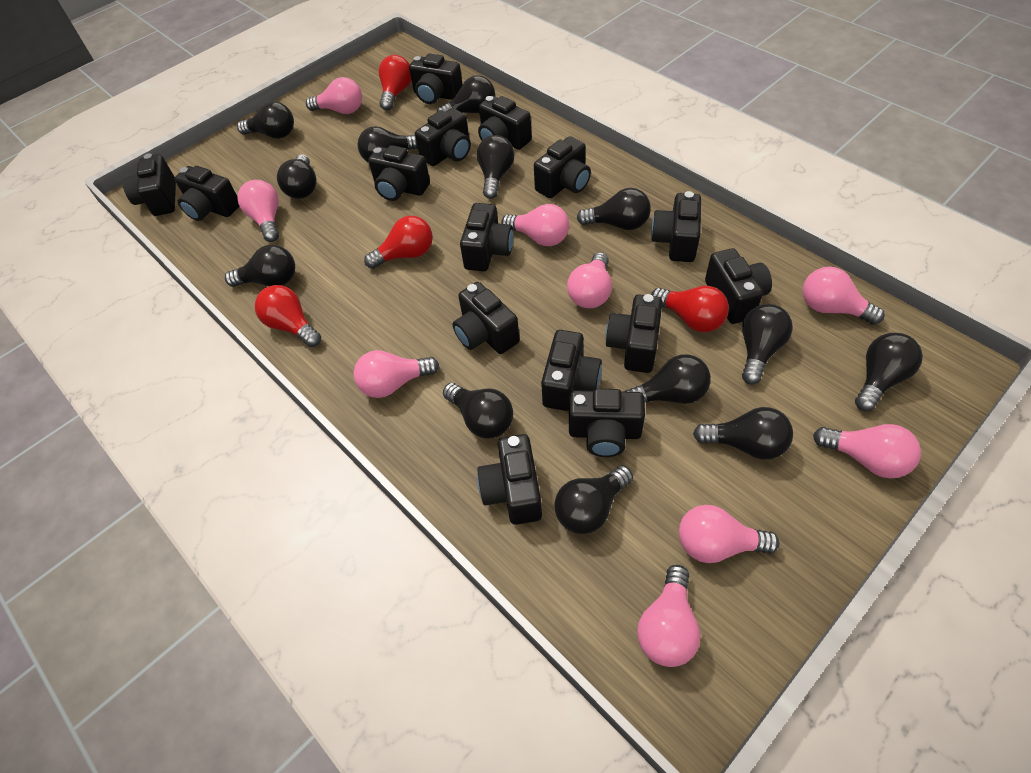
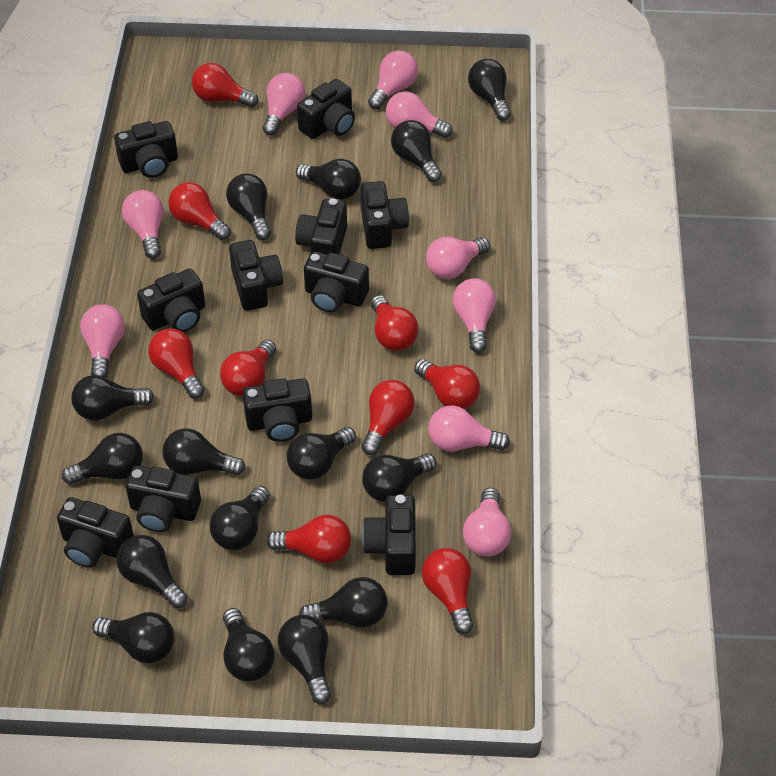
black camera: [122,153,176,216] [175,166,239,221] [368,145,430,201] [409,53,463,104] [415,108,471,166] [453,282,520,354] [460,203,514,271] [477,434,542,525] [478,96,532,150] [534,136,591,198] [541,330,602,411] [569,389,645,457] [605,294,663,373] [651,191,701,262] [705,248,772,324] = 15 -> [57,497,134,568] [114,121,178,178] [126,465,201,532] [137,269,205,332] [229,240,283,311] [242,378,312,442] [295,198,347,255] [297,79,355,139] [304,251,369,313] [360,181,409,249] [362,495,416,575] = 11
black light bulb: [225,245,295,287] [237,101,294,139] [277,154,317,199] [358,126,418,163] [437,75,495,113] [443,383,513,439] [477,135,514,199] [554,465,633,534] [577,188,651,230] [624,354,711,404] [693,407,793,460] [742,304,793,385] [855,333,923,411] = 13 -> [62,433,143,484] [72,375,154,421] [92,612,175,663] [116,535,188,608] [162,428,246,475] [210,486,270,550] [223,608,275,682] [226,173,271,240] [278,615,331,704] [286,427,356,480] [296,159,361,200] [299,577,388,627] [362,453,436,502] [391,120,442,182] [468,59,511,121] = 15
red light bulb: [255,285,321,347] [364,216,433,269] [379,55,411,110] [651,286,729,332] = 4 -> [148,329,205,399] [168,182,231,240] [192,63,259,107] [220,340,276,396] [266,515,351,563] [361,380,415,455] [371,295,419,351] [414,359,480,409] [422,548,474,634] = 9

